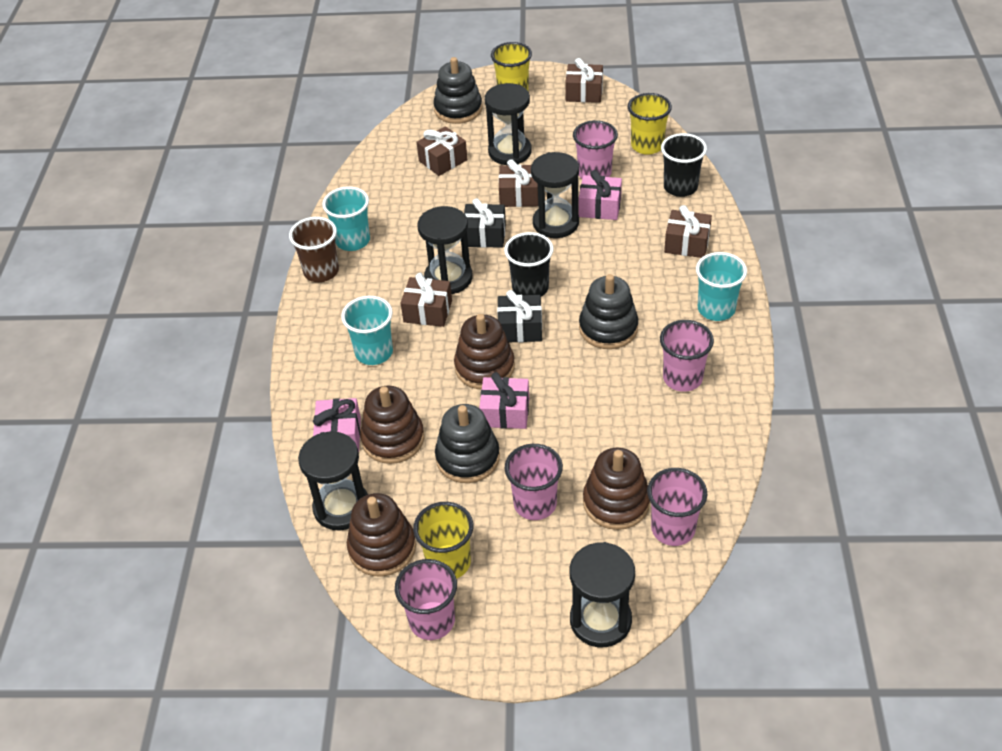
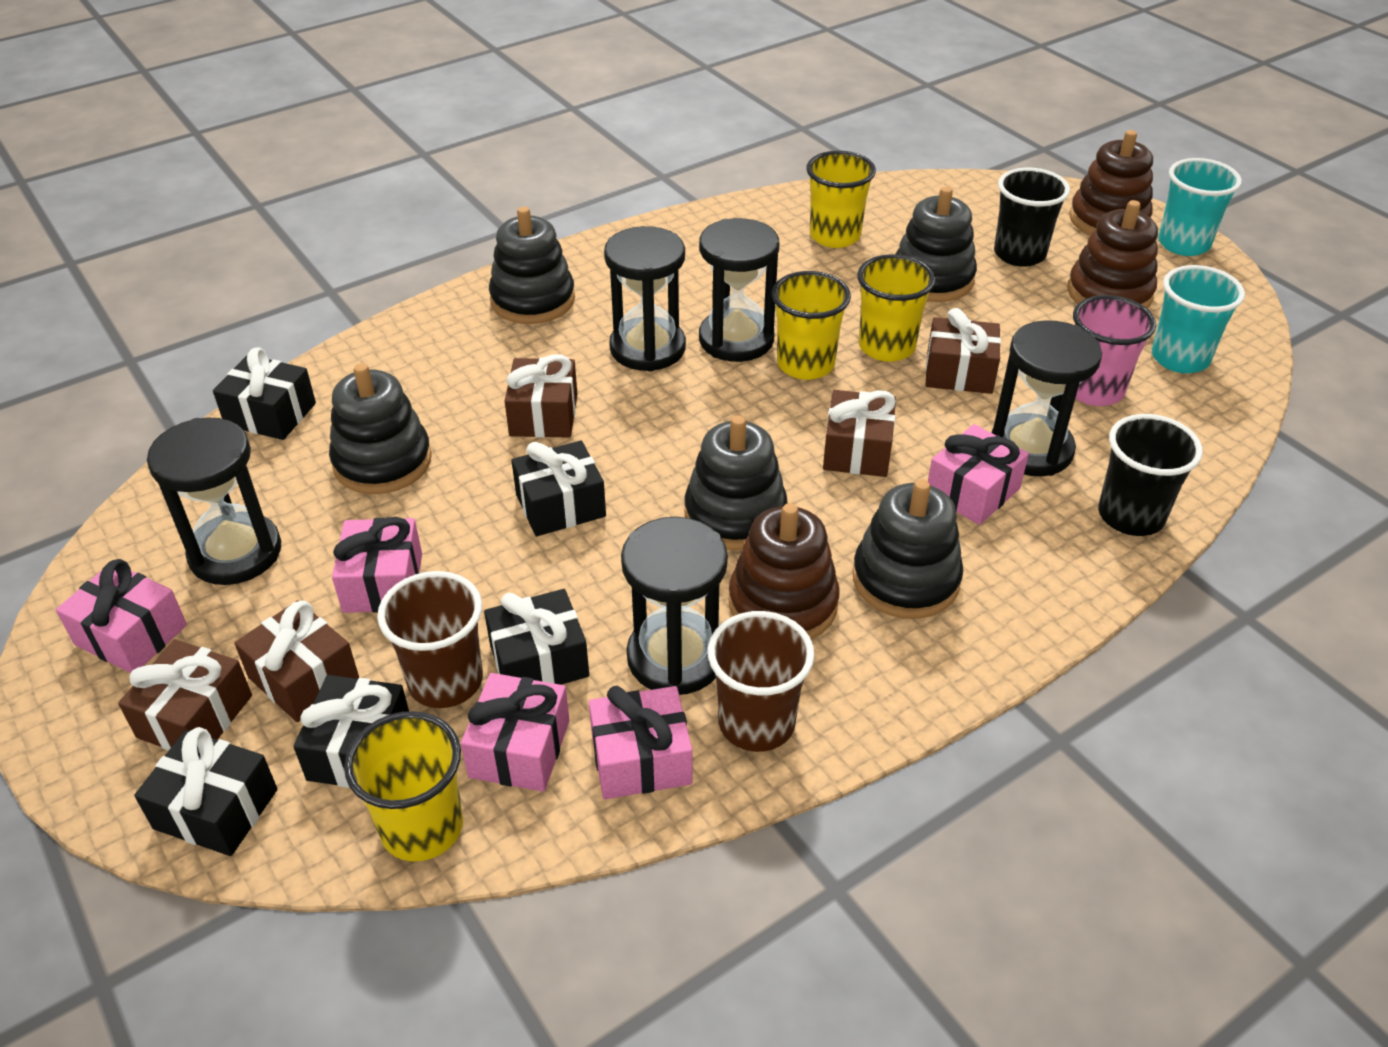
black gift: [464,198,506,248] [497,290,542,343] = 2 -> [134,727,278,856] [213,347,316,440] [293,675,409,788] [484,589,589,685] [511,441,606,536] = 5
black stacking toy: [433,57,482,124] [435,404,500,483] [579,274,638,349] = 3 -> [329,363,432,494] [489,207,575,324] [684,415,788,550] [852,479,964,619] [896,186,977,302] = 5
brown cup: [289,217,339,282] = 1 -> [377,571,483,708] [708,611,815,752] = 2
brown stacking toy: [347,493,416,577] [360,386,424,464] [454,314,515,389] [583,448,650,530] = 4 -> [728,503,840,640] [1067,200,1158,309] [1069,130,1153,235] = 3
pink cup: [395,559,457,640] [505,444,563,520] [573,120,618,179] [647,468,708,546] [660,320,714,392] = 5 -> [1073,295,1156,406] = 1
pink gift: [313,398,361,452] [479,372,529,429] [579,170,622,220] = 3 -> [56,559,187,673] [332,517,422,613] [461,673,570,792] [589,686,692,799] [928,424,1029,525] = 5
turquoise cup: [322,186,370,251] [341,296,393,365] [696,252,747,321] = 3 -> [1152,265,1245,373] [1158,158,1242,256] = 2
yellow cup: [413,502,473,579] [491,42,532,91] [628,93,672,155] = 3 -> [344,711,463,862] [772,271,851,380] [806,151,876,248] [857,254,936,362] = 4

